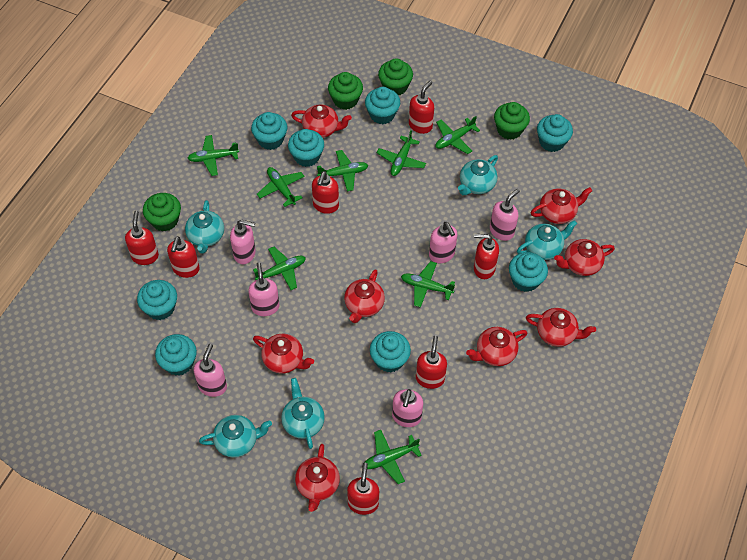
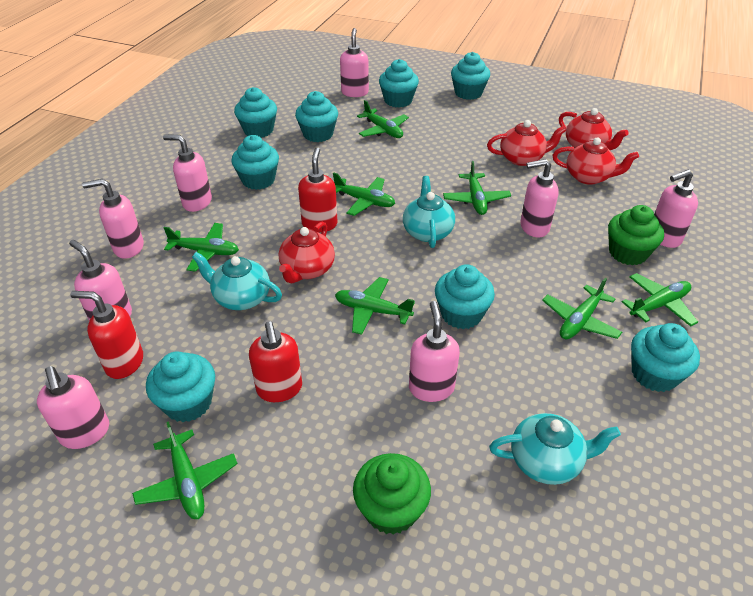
green cupcake: [143,193,181,231] [328,72,363,110] [378,58,413,95] [494,102,530,140] = 4 -> [353,453,431,535] [608,205,664,265] = 2
pink soap dispenser: [194,344,227,397] [230,220,256,264] [248,262,279,316] [392,389,423,427] [429,222,457,263] [490,189,520,241] = 6 -> [37,366,109,449] [69,240,132,321] [82,179,144,259] [163,134,212,212] [340,28,369,97] [409,301,460,402] [520,159,559,237] [654,169,698,248] = 8
red soap dispenser: [125,211,159,265] [167,236,200,278] [312,171,339,214] [347,463,379,515] [409,80,434,134] [416,335,447,389] [474,234,499,279] = 7 -> [70,291,143,379] [249,321,302,402] [298,147,338,232] = 3
red teapot: [253,333,314,374] [291,104,352,138] [295,444,340,512] [344,269,385,323] [466,327,527,366] [526,308,596,347] [531,187,592,224] [554,239,615,276] = 8 -> [279,222,335,283] [487,120,566,166] [553,137,639,185] [559,108,629,150] = 4
turquoise teapot: [185,200,224,254] [199,415,272,458] [281,378,325,449] [458,155,498,195] [517,220,577,260] = 5 -> [192,252,282,310] [403,176,455,248] [489,413,621,485] = 3

